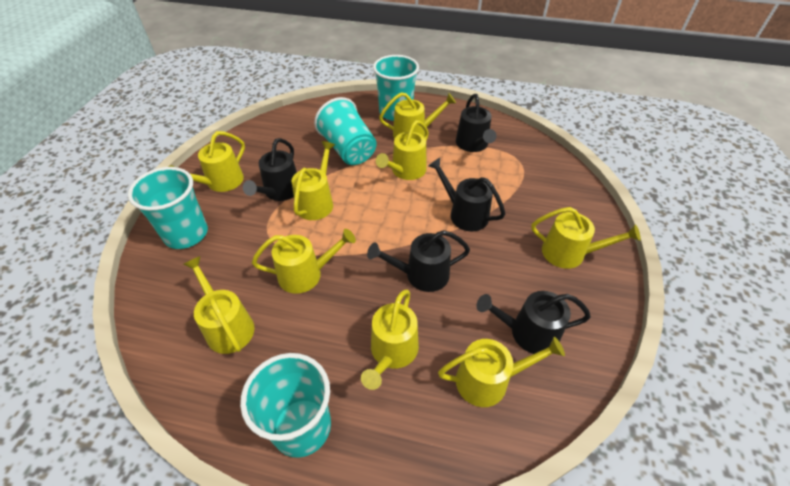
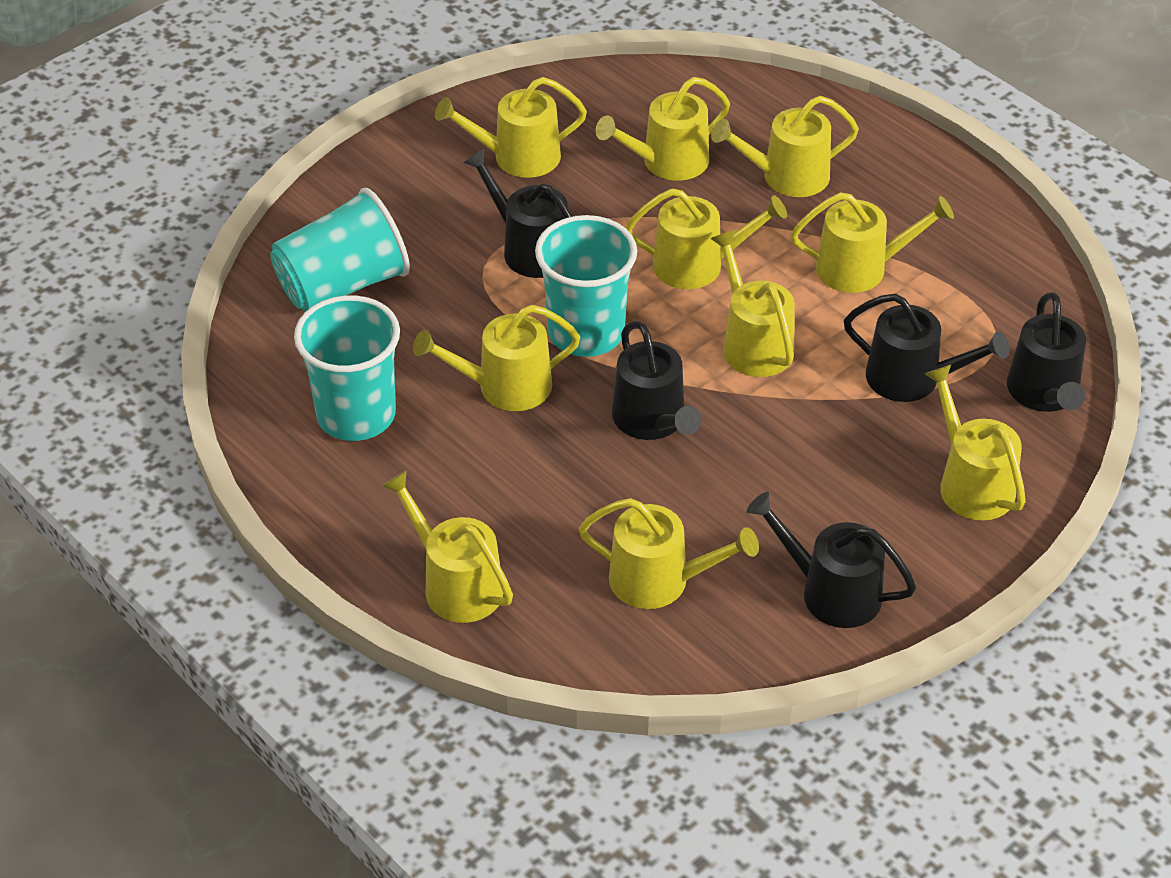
turquoise cup: [128,167,208,249] [240,353,331,458] [314,97,376,165] [373,55,419,121] = 4 -> [270,188,410,312] [294,295,400,441] [535,215,637,357] = 3
yellow watering can: [168,131,245,192] [183,256,255,354] [252,229,356,294] [292,141,335,220] [361,289,419,390] [376,120,429,180] [379,92,456,139] [438,337,565,407] [531,207,641,269] = 9 -> [382,470,513,623] [413,305,580,411] [435,77,587,178] [579,498,759,609] [596,77,730,181] [625,188,787,289] [710,230,795,377] [711,96,859,197] [791,192,954,293] [925,365,1026,520] = 10

